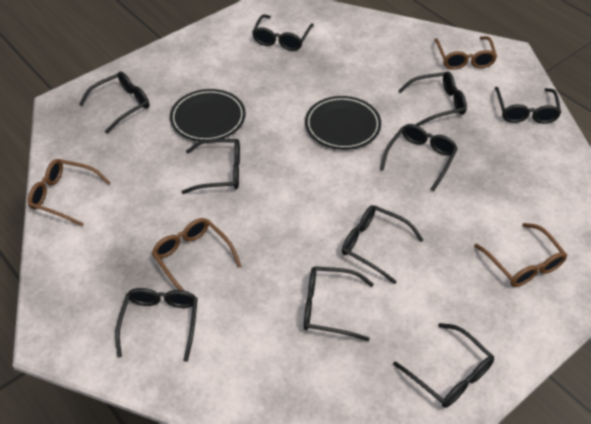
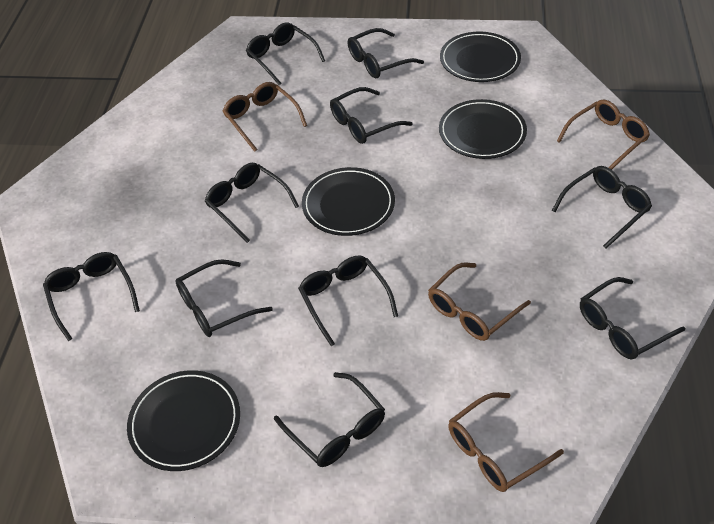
black plate: [170,89,246,141] [305,96,381,150] = 2 -> [127,370,240,471] [302,167,395,236] [439,99,527,159] [440,32,521,82] = 4

